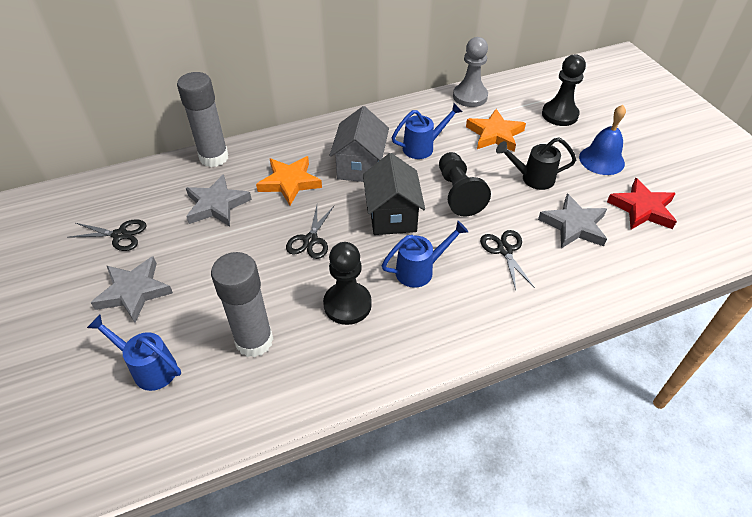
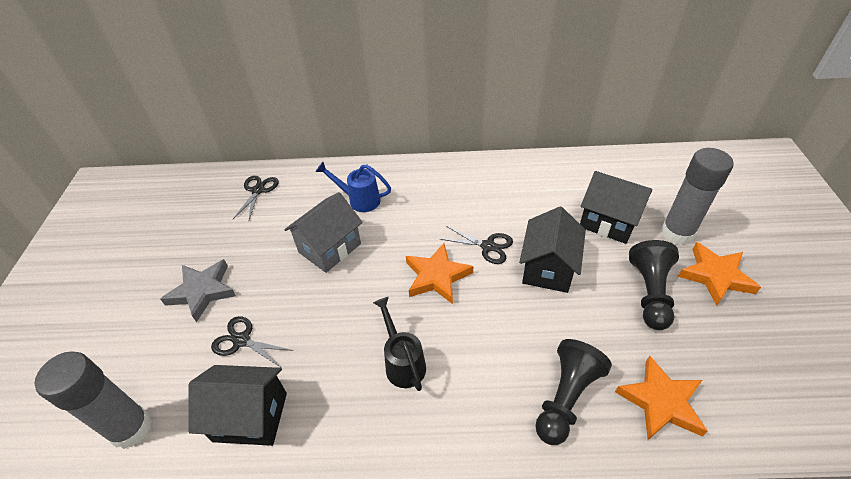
black house: [363,153,425,235] = 1 -> [189,365,287,446] [519,207,586,293] [580,171,652,244] = 3
black pawn: [323,242,372,325] [439,152,491,216] [542,54,586,126] = 3 -> [535,339,612,445] [629,240,679,330] = 2
blue bell: [579,105,626,175] = 1 -> none = 0
blue watering can: [87,315,181,391] [382,221,468,288] [392,103,462,159] = 3 -> [316,162,391,212] = 1
grey pawn: [453,37,488,107] = 1 -> none = 0
grey star: [91,256,173,323] [186,174,252,227] [538,193,607,248] = 3 -> [160,259,236,322] = 1
orange star: [256,156,322,205] [466,109,526,152] = 2 -> [406,243,473,304] [615,355,708,440] [678,242,761,306] = 3
red star: [607,178,677,229] = 1 -> none = 0

